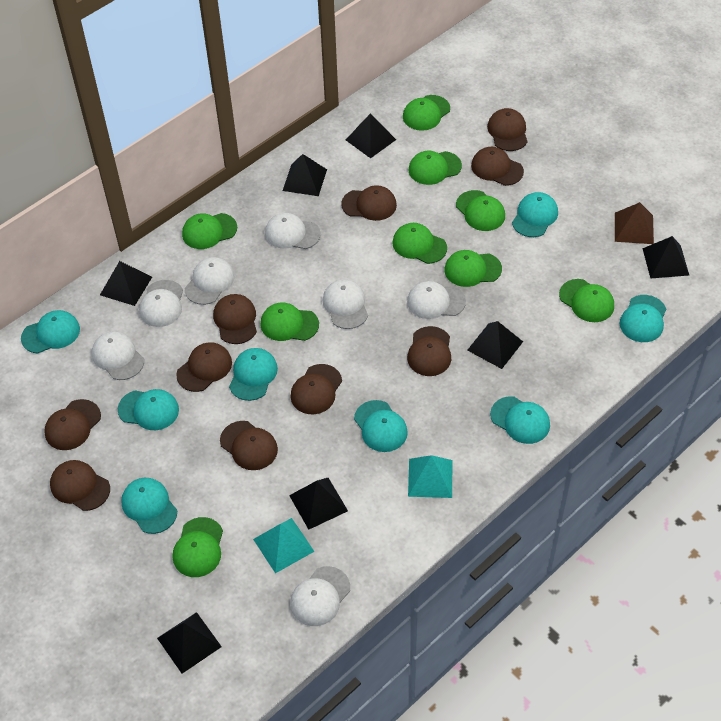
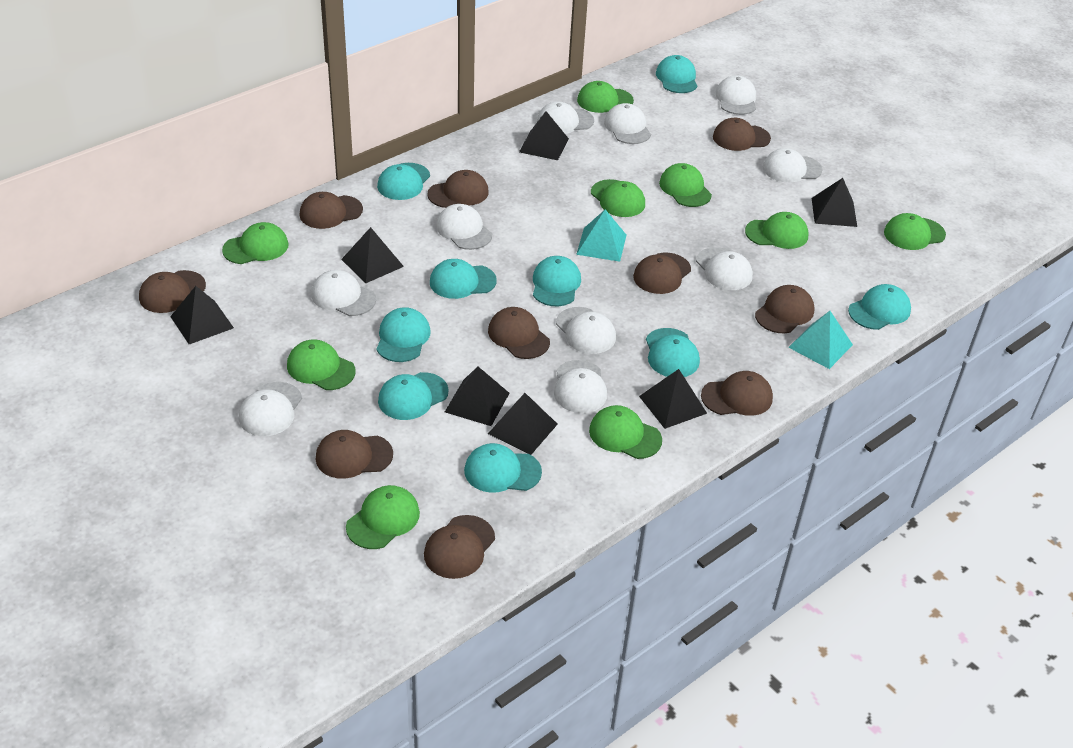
brown pyramid: [615,202,654,244] = 1 -> none = 0
turquoise cap: [21,310,80,354] [118,389,179,430] [121,478,177,534] [229,348,278,401] [354,400,408,452] [490,396,550,444] [512,192,558,237] [620,295,666,342] = 8 -> [377,163,430,200] [377,307,431,362] [378,372,449,420] [430,259,497,299] [464,443,542,493] [533,256,581,306] [646,328,700,377] [656,55,697,93] [848,284,911,330] = 9
white cap: [92,331,144,380] [139,280,183,327] [185,257,235,305] [265,213,321,249] [290,566,350,626] [323,280,368,329] [407,281,466,319] = 7 -> [239,382,302,436] [311,270,376,316] [436,204,492,250] [537,102,594,134] [554,360,607,413] [556,307,616,354] [604,103,651,144] [696,247,753,290] [715,75,756,115] [763,148,822,183] = 10

